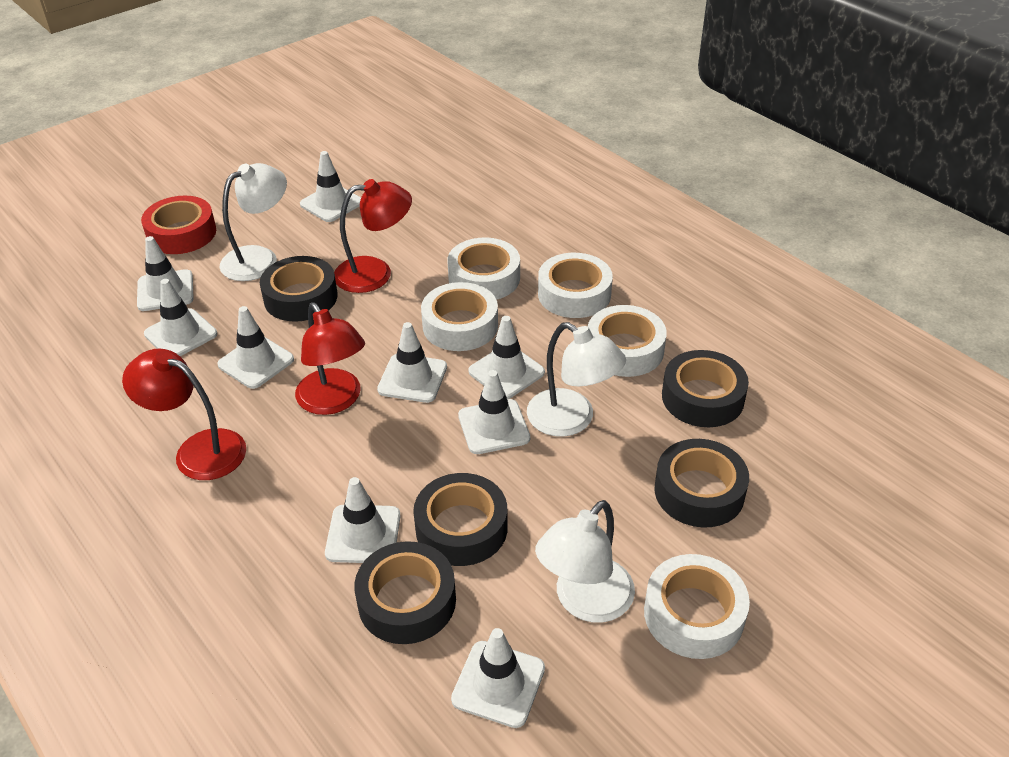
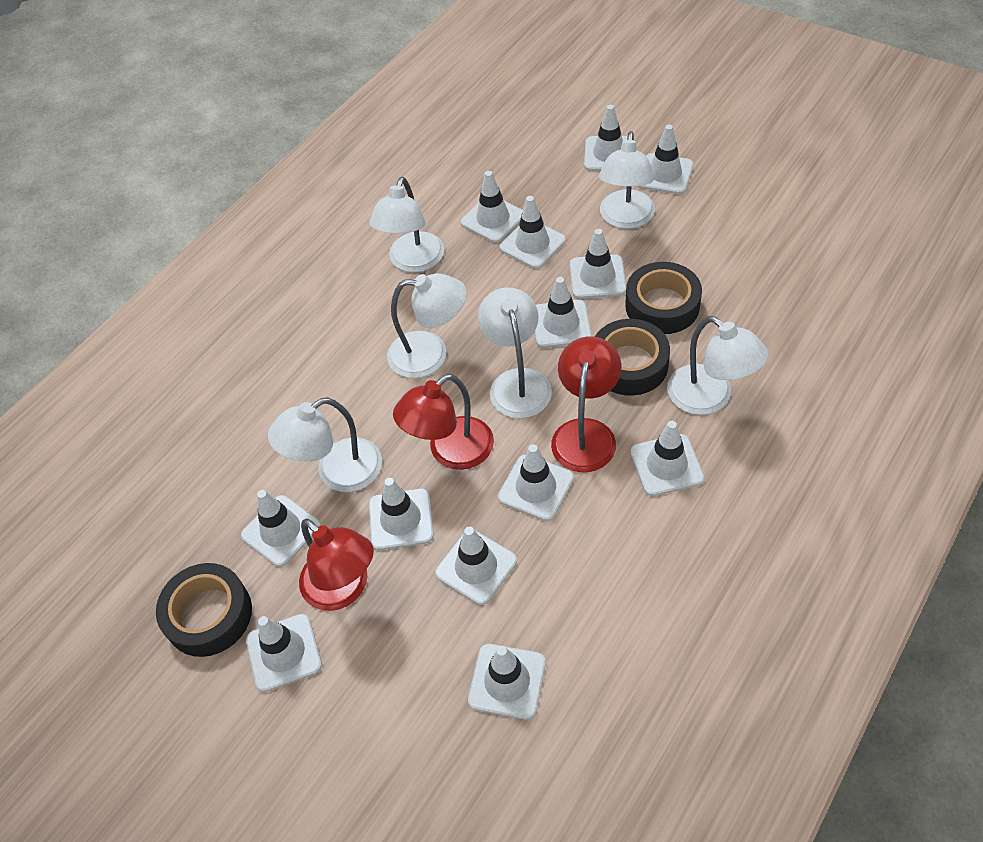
black tape: [260,256,338,322] [354,541,456,644] [413,473,508,566] [654,439,749,528] [662,350,749,427] = 5 -> [156,563,252,657] [595,319,670,396] [625,262,702,334] = 3
red tape: [141,196,216,254] = 1 -> none = 0
white lamp: [220,163,287,281] [527,322,626,437] [535,500,635,623] = 3 -> [268,397,382,492] [370,177,444,272] [387,273,467,378] [478,287,552,418] [599,131,655,229] [667,316,769,415] = 6
white tape: [421,282,498,351] [447,237,520,300] [538,253,613,318] [588,305,667,377] [644,554,750,659] = 5 -> none = 0
white traffic cone: [137,236,194,311] [144,279,217,356] [217,306,294,389] [300,151,361,222] [325,477,401,563] [377,322,447,403] [451,628,545,728] [458,370,530,454] [468,316,545,399] = 9 -> [241,490,321,567] [246,614,322,692] [369,478,434,550] [435,527,517,605] [461,171,523,243] [468,644,546,720] [498,444,574,521] [500,196,566,269] [535,277,592,348] [570,229,626,299] [584,105,628,171] [631,421,704,496] [638,125,693,194] = 13

